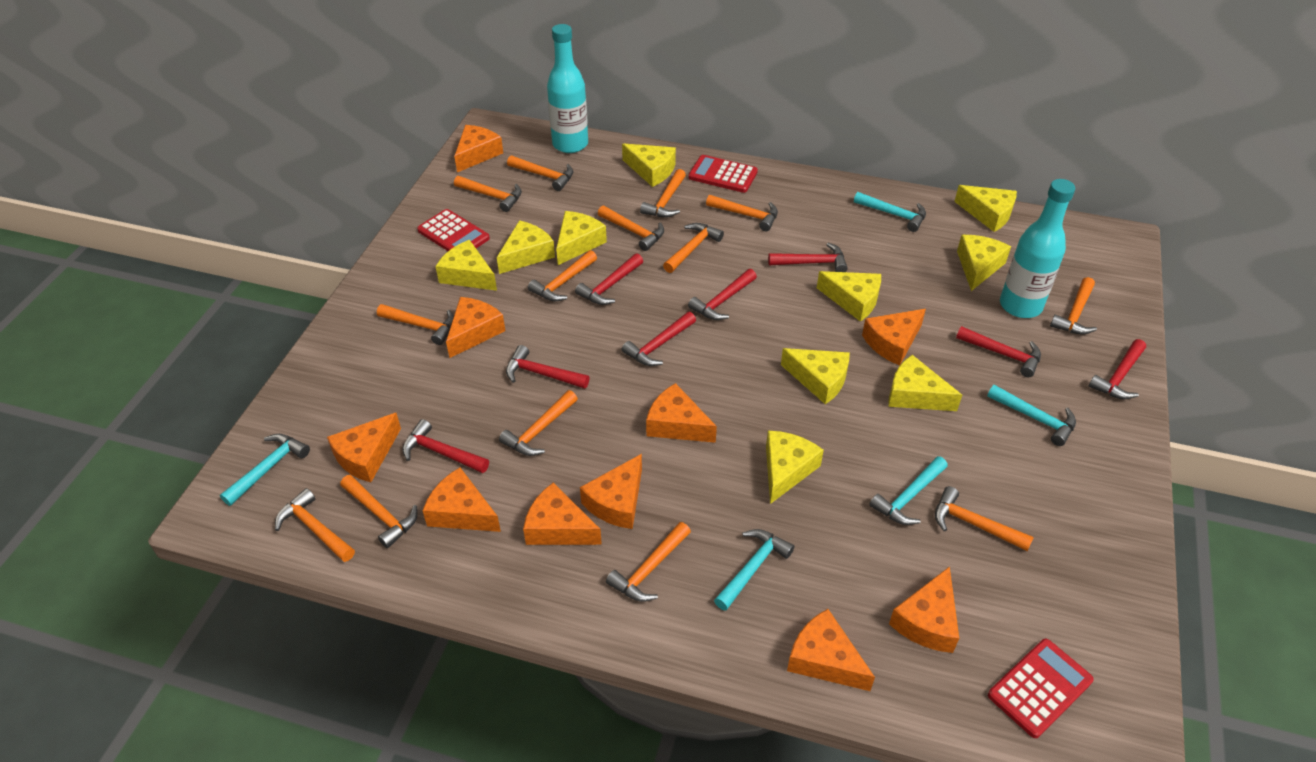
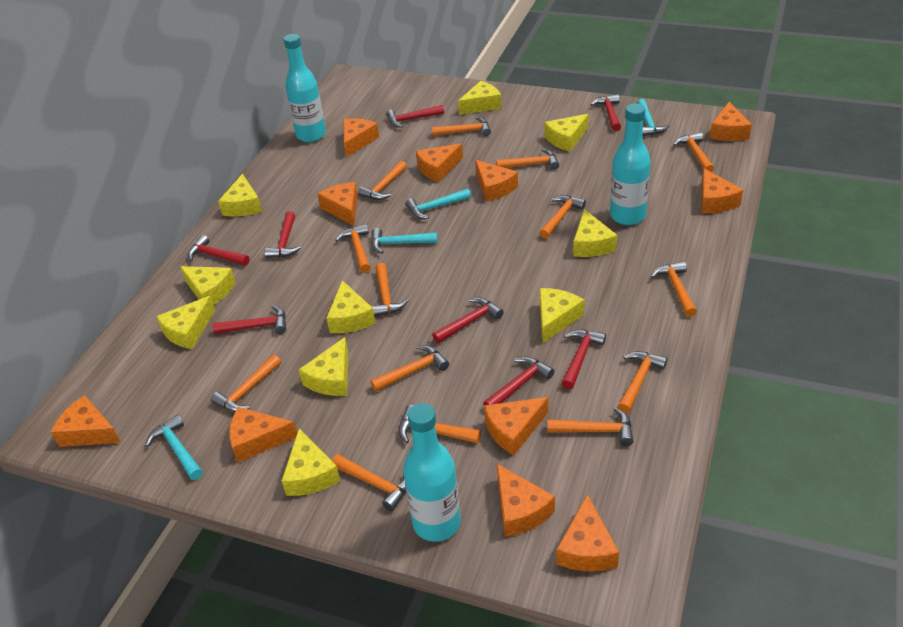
orange cheese: [327,413,401,482] [422,468,501,532] [446,297,505,358] [454,125,503,172] [523,483,602,545] [580,454,642,529] [646,383,717,443] [787,609,875,691] [862,309,926,365] [889,566,959,653] = 10 -> [51,395,121,447] [229,407,297,463] [318,182,358,226] [343,118,379,157] [416,143,463,182] [475,160,518,202] [484,397,548,455] [497,464,555,536] [556,494,619,571] [701,168,743,213] [710,102,752,141] = 11
red calculator: [417,209,490,251] [688,155,758,193] [988,639,1094,738] = 3 -> none = 0
turquoise bottle: [547,24,588,153] [1000,179,1075,318] = 2 -> [284,34,326,142] [403,403,461,542] [610,104,651,225] = 3
turquoise hammer: [220,434,310,506] [714,529,794,611] [854,192,926,232] [869,456,948,525] [987,385,1076,446] = 5 -> [145,415,203,480] [371,228,437,254] [405,189,471,219] [637,99,670,136] = 4

